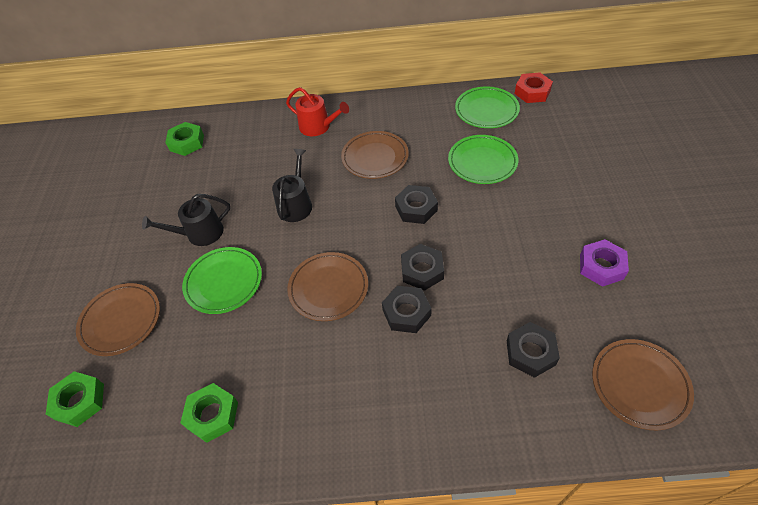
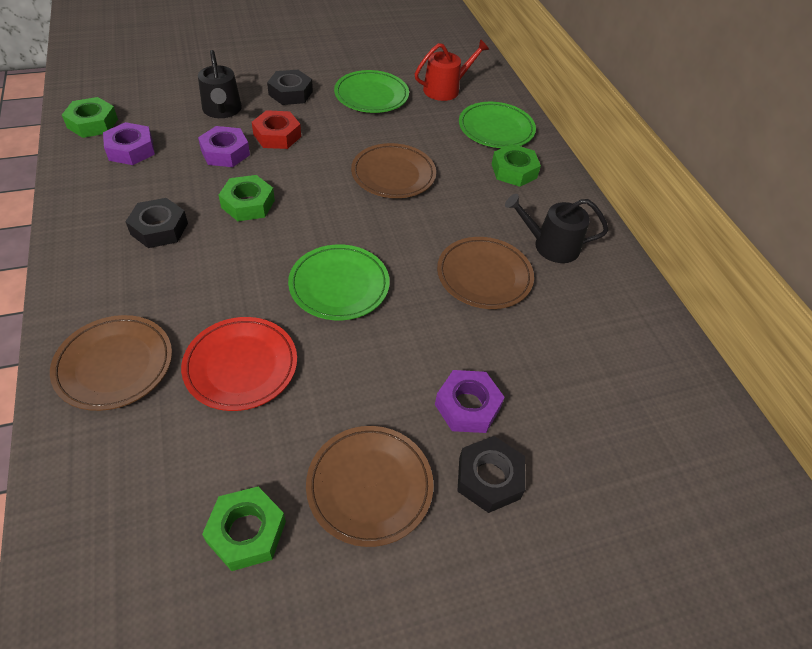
black nut: [382,286,432,333] [395,185,438,224] [401,244,444,291] [507,322,560,378] = 4 -> [125,198,188,248] [267,70,313,105] [457,436,525,513] = 3
green nut: [46,371,104,427] [165,122,204,156] [180,383,238,443] = 3 -> [62,97,118,138] [202,487,286,571] [219,175,275,221] [492,144,541,187] = 4
purple nut: [580,239,629,287] = 1 -> [103,122,155,165] [198,126,250,167] [435,370,505,433] = 3
red plate: none = 0 -> [181,317,297,411] = 1

